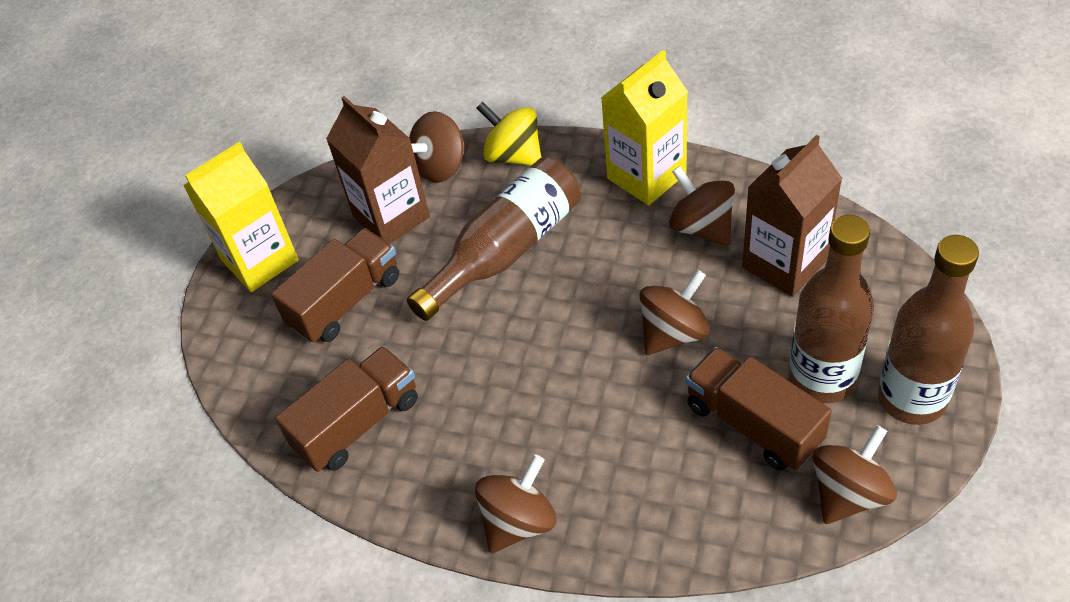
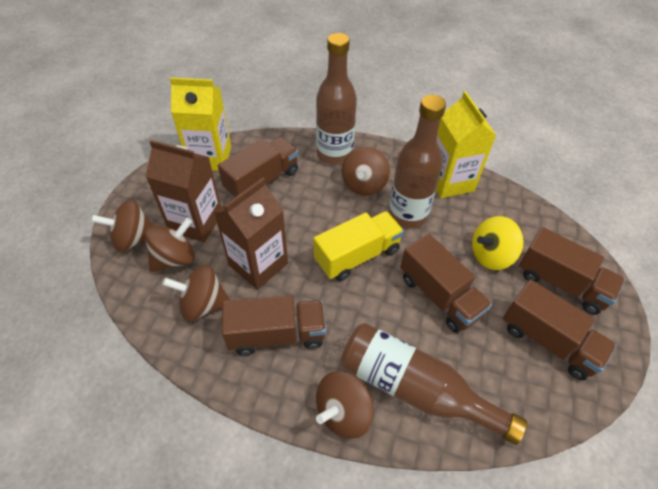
brown truck: [271,228,399,344] [275,346,418,472] [686,347,832,471] = 3 -> [218,137,298,198] [222,295,326,356] [400,234,492,333] [503,280,617,380] [519,227,625,315] = 5
yellow truck: none = 0 -> [313,211,404,281] = 1

